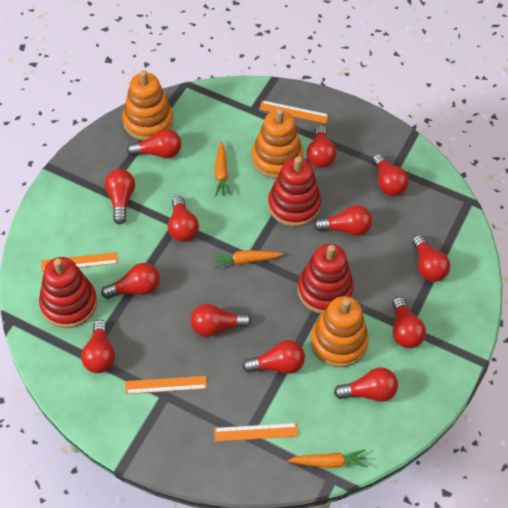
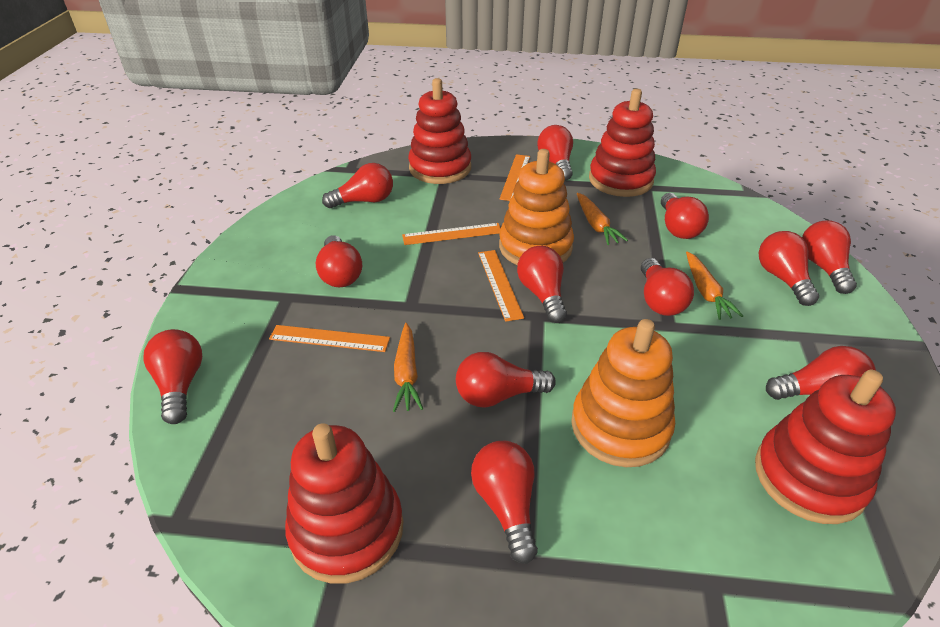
orange stacking toy: [122,70,173,141] [251,108,303,179] [310,296,369,367] = 3 -> [499,149,574,265] [571,319,675,467] = 2
red light bulb: [81,320,115,373] [101,263,160,299] [105,169,135,224] [127,129,181,159] [168,196,199,242] [191,304,252,337] [242,340,305,374] [307,125,336,168] [314,205,372,236] [334,367,398,402] [373,154,409,196] [392,297,426,348] [412,235,450,282] = 13 -> [143,329,202,424] [316,235,362,287] [322,163,393,208] [456,352,556,408] [471,441,538,564] [517,246,567,323] [537,125,573,181] [641,258,694,316] [661,193,709,239] [759,231,819,306] [766,346,876,400] [802,220,857,294] = 12
red stacking toy: [39,257,97,328] [268,156,321,227] [298,244,354,314] = 3 -> [285,423,403,584] [408,78,471,184] [589,89,656,197] [755,370,896,524] = 4

